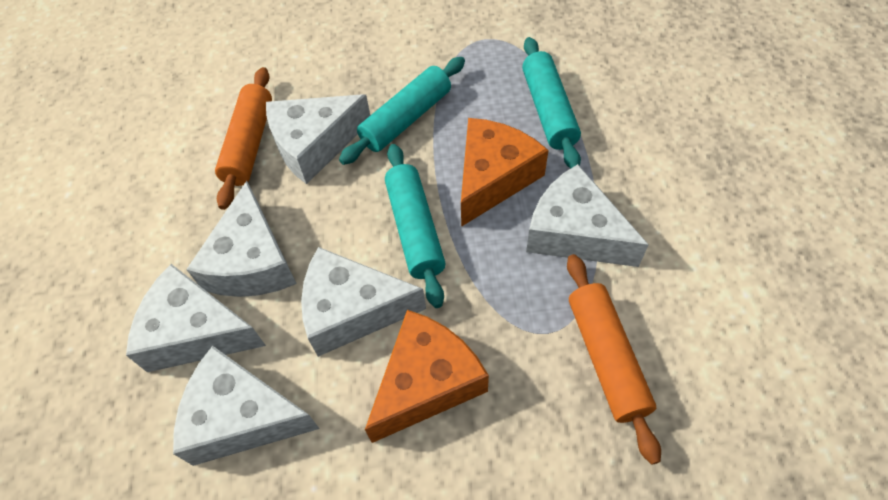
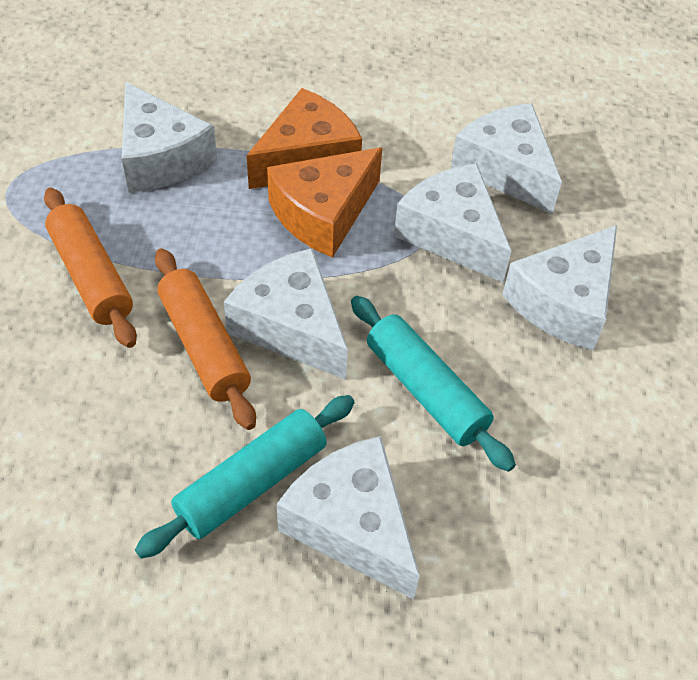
turquoise rolling pin: [339,57,465,165] [385,144,446,308] [522,37,581,168] = 3 -> [135,395,354,559] [351,296,516,472] = 2

